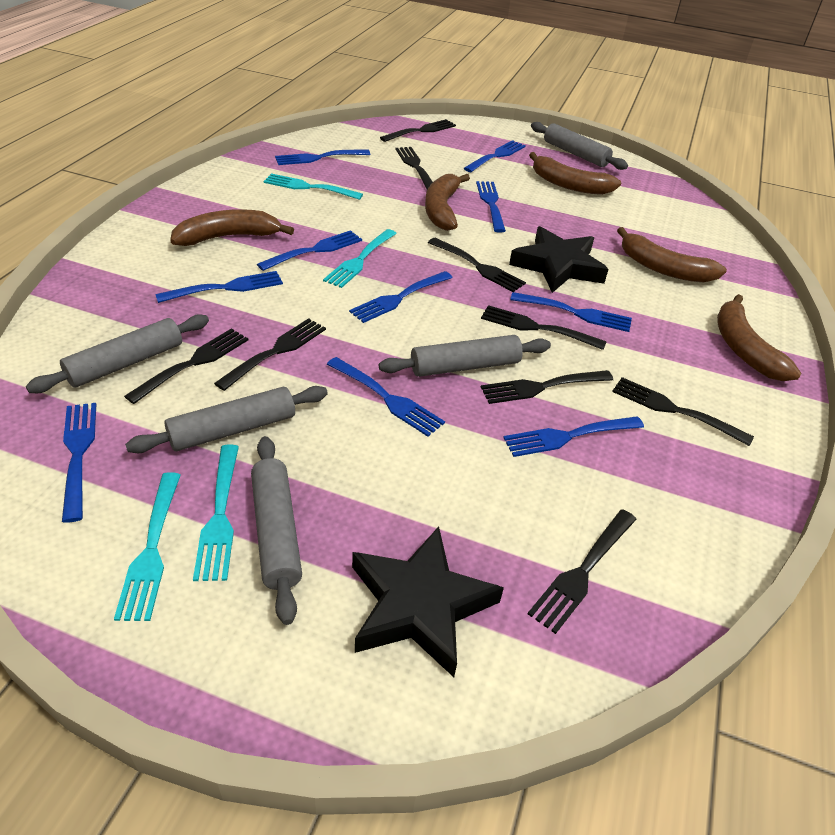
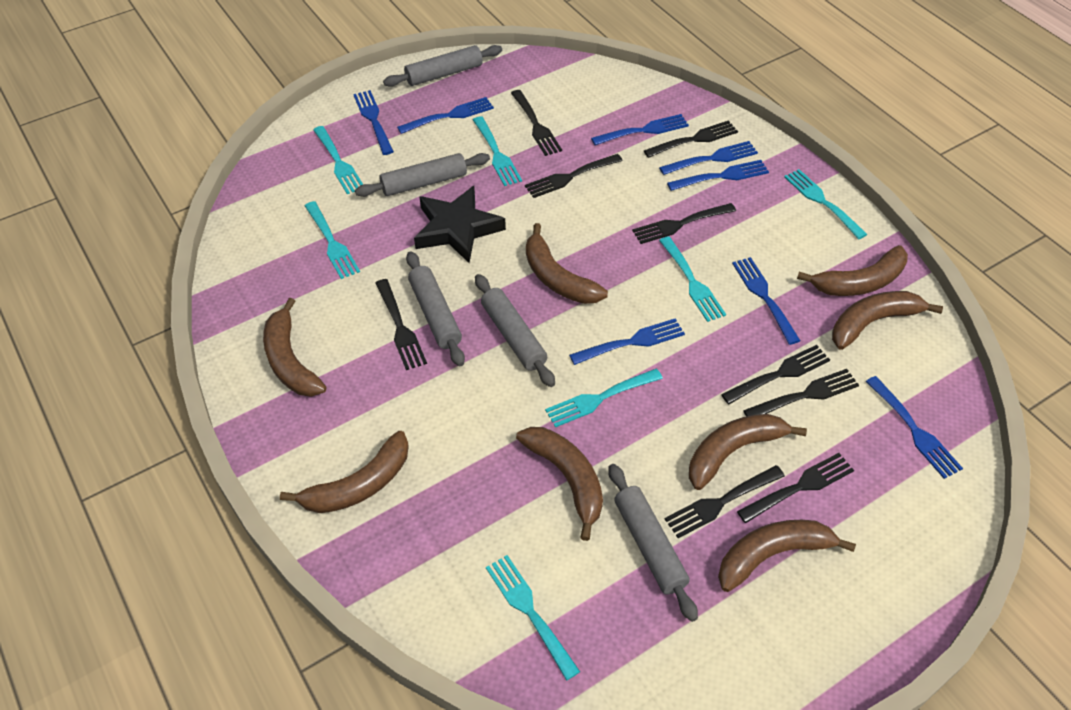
black star: [352,526,504,677] [509,226,608,293] = 2 -> [414,186,506,263] = 1
blue fork: [62,403,97,523] [155,271,283,303] [257,230,362,271] [275,149,370,165] [327,357,445,437] [349,271,453,323] [464,140,526,172] [476,181,506,233] [503,416,644,457] [510,292,632,332] = 10 -> [353,90,394,155] [397,97,494,134] [569,318,685,365] [591,114,689,145] [659,141,758,175] [667,160,769,191] [732,257,800,345] [866,376,963,479] = 8
brown banana: [170,209,294,246] [425,174,470,231] [529,152,621,195] [617,227,727,282] [717,294,801,381] = 5 -> [263,298,326,397] [280,431,409,513] [516,427,603,541] [526,223,608,304] [689,414,807,490] [718,520,856,592] [797,245,908,296] [832,291,943,350] = 8
turquoise fork: [114,472,181,621] [193,445,239,581] [264,173,363,200] [323,229,397,288] = 4 -> [305,201,360,279] [313,126,363,194] [473,116,522,186] [486,555,580,681] [545,369,663,427] [659,236,726,322] [784,169,867,239] = 7

